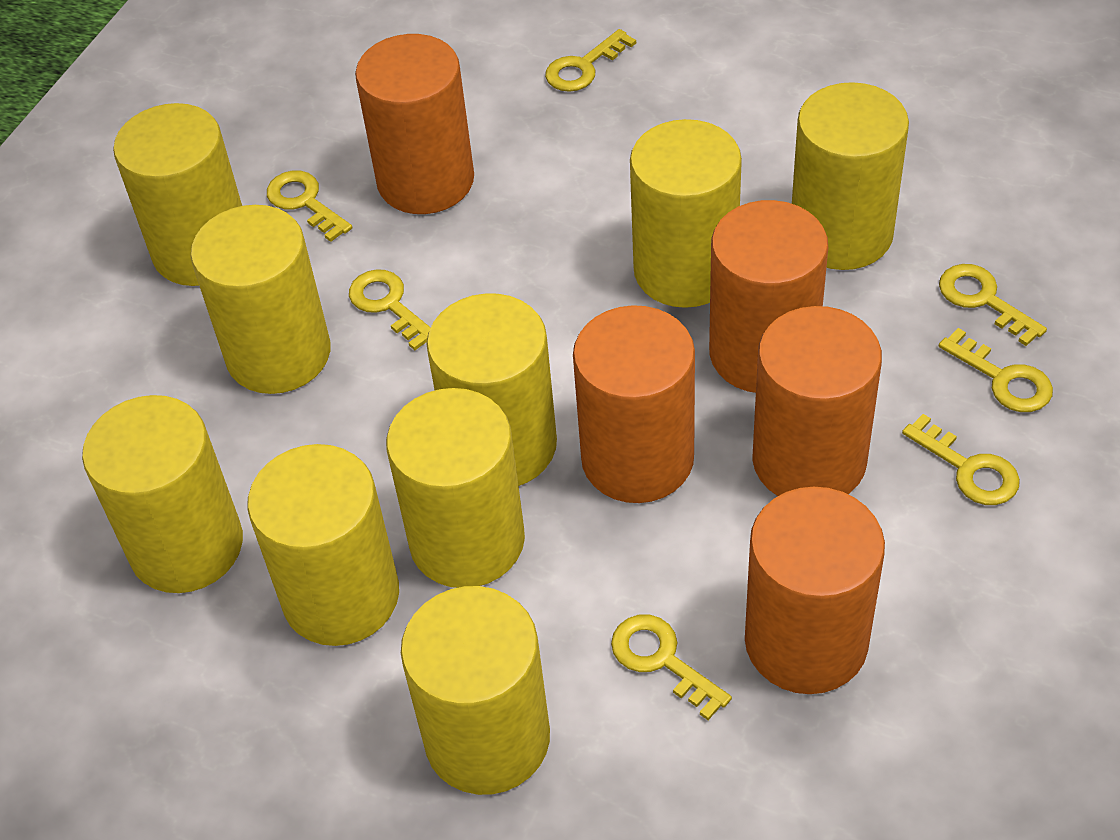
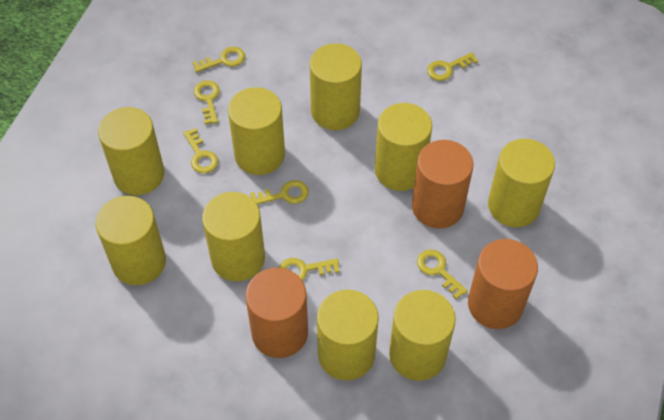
orange cylinder: [355,34,474,214] [573,305,695,503] [709,200,828,393] [745,487,885,694] [752,306,882,496] = 5 -> [245,268,308,358] [412,140,474,229] [468,239,538,329] = 3

